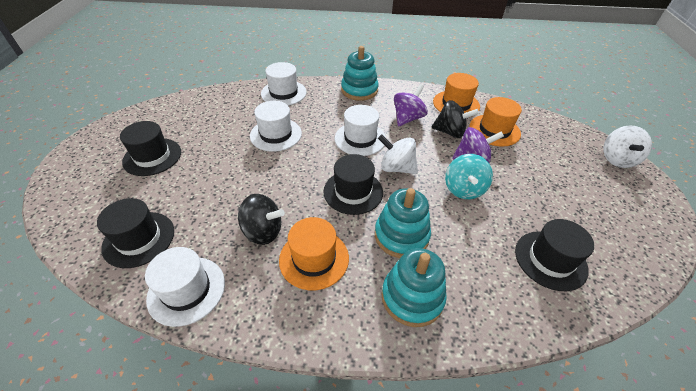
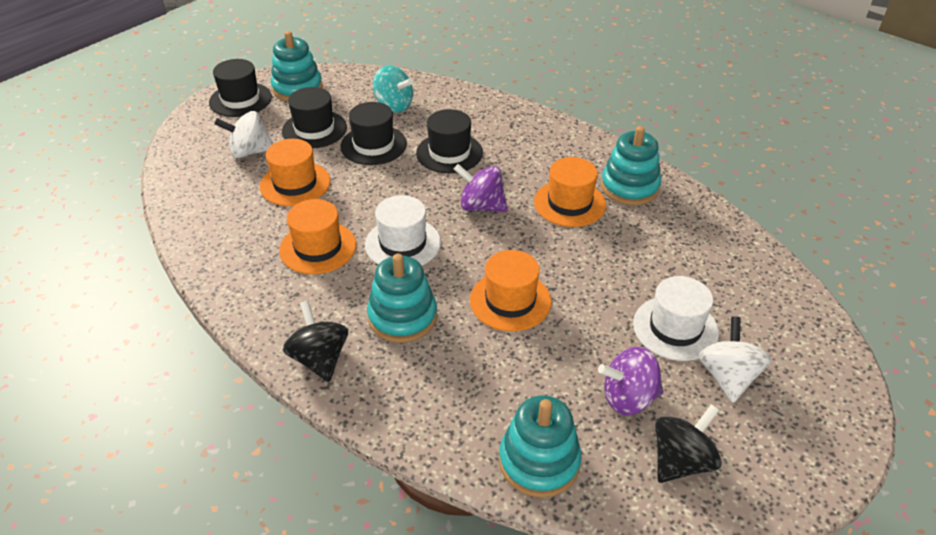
orange hat: [279,217,349,290] [433,73,480,113] [469,97,522,147] = 3 -> [260,139,330,206] [279,199,356,274] [470,250,552,332] [534,157,606,227] = 4
turquoise stacking toy: [341,46,379,101] [375,188,431,258] [382,248,447,327] = 3 -> [271,31,323,101] [367,254,437,343] [499,395,582,498] [601,126,661,205] = 4
white hat: [145,247,225,327] [250,101,302,152] [261,62,307,106] [335,105,386,156] = 4 -> [365,195,441,266] [633,276,719,361] = 2

